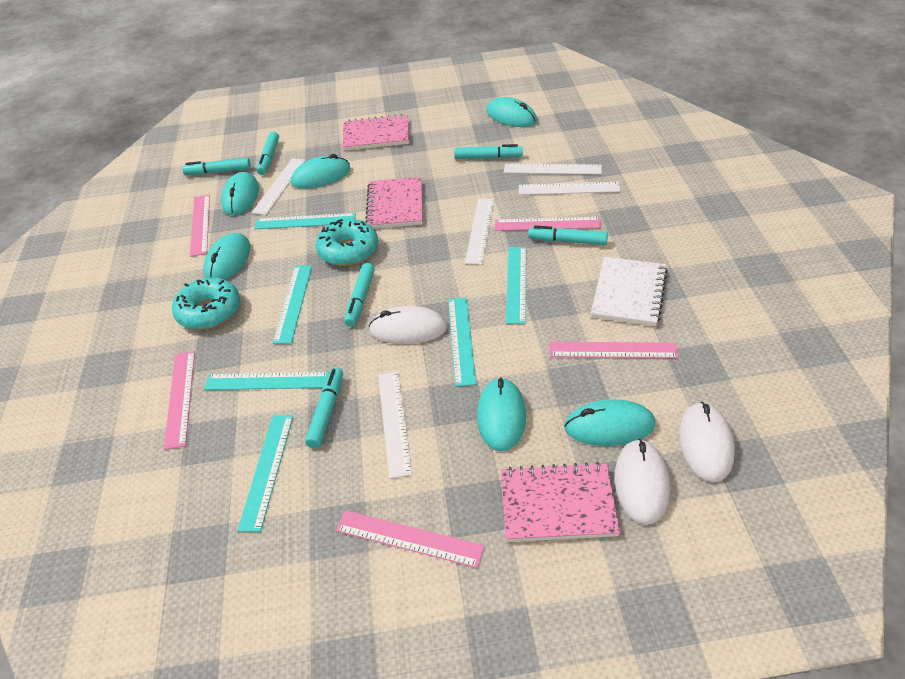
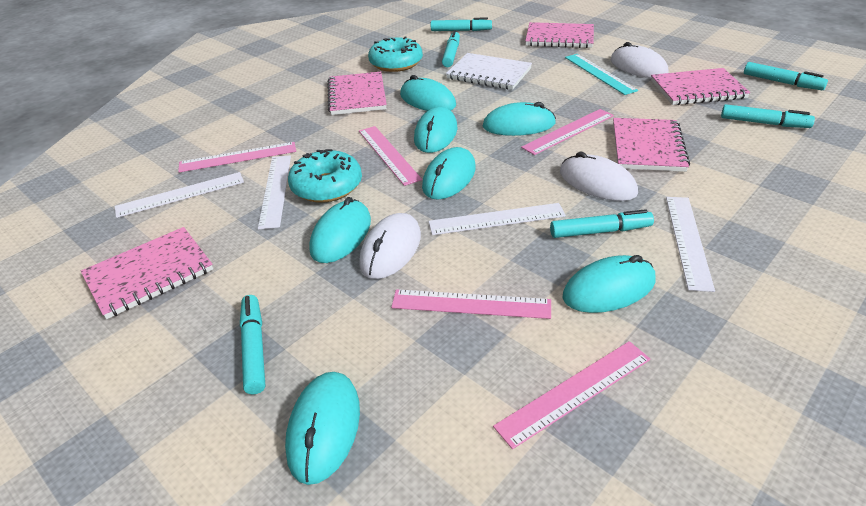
pink notebook: [343,114,409,151] [365,177,423,228] [501,462,620,542] = 3 -> [81,227,213,319] [328,71,387,115] [525,22,594,48] [613,118,690,172] [651,68,750,105] = 5
turquoise mouse: [203,233,251,280] [221,172,259,215] [291,154,351,189] [477,377,526,451] [486,97,537,127] [564,399,655,446] = 6 -> [285,372,360,485] [309,197,371,263] [400,75,456,111] [414,107,457,153] [422,147,476,200] [483,102,556,136] [562,255,656,313] = 7
turquoise ruler: [204,372,330,390] [237,415,293,532] [254,213,356,229] [273,265,312,344] [448,298,476,387] [506,247,526,324] = 6 -> [565,54,638,95] = 1
white ruler: [252,159,306,215] [378,371,412,479] [465,198,495,265] [504,163,602,174] [519,182,620,195] = 5 -> [115,172,244,218] [258,155,291,230] [428,203,566,235] [666,197,715,292] = 4

